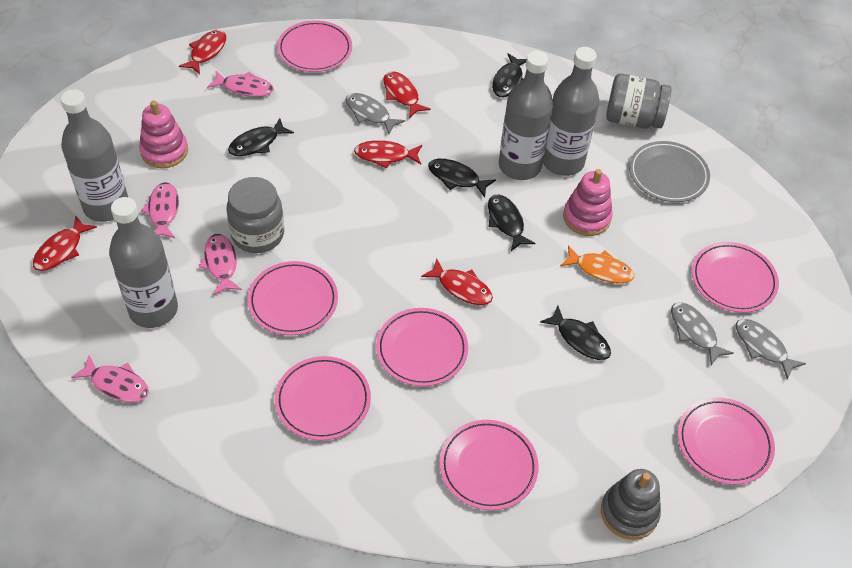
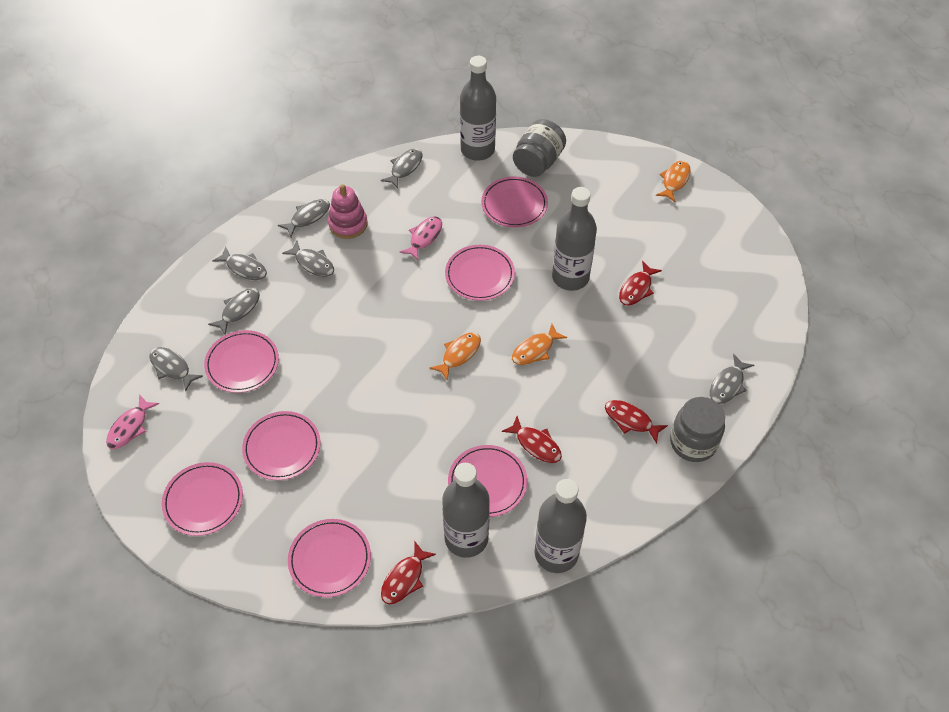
black fish: [228,118,294,156] [428,159,496,198] [488,195,535,251] [492,53,526,97] [540,306,611,360] = 5 -> none = 0
grey fish: [346,93,405,134] [671,302,733,365] [736,319,806,380] = 3 -> [149,347,203,392] [208,288,260,335] [212,247,267,280] [278,199,330,237] [282,241,334,277] [381,149,423,189] [710,354,754,404] = 7
grey plate: [629,141,710,202] = 1 -> none = 0
grey stacking toy: [601,469,661,540] = 1 -> none = 0
orange fish: [560,245,634,284] = 1 -> [430,332,481,381] [512,324,567,365] [656,161,691,203] = 3
pink fish: [71,355,149,402] [141,182,179,238] [199,234,242,295] [207,71,274,97] = 4 -> [106,394,159,449] [400,216,442,260] = 2
pink stacking toy: [139,101,188,168] [563,169,613,236] = 2 -> [328,184,368,239] = 1
red fish: [33,215,97,271] [179,30,226,74] [354,140,422,169] [384,71,431,118] [421,258,493,305] = 5 -> [381,542,436,604] [502,416,562,463] [605,400,668,444] [619,261,662,306] = 4

